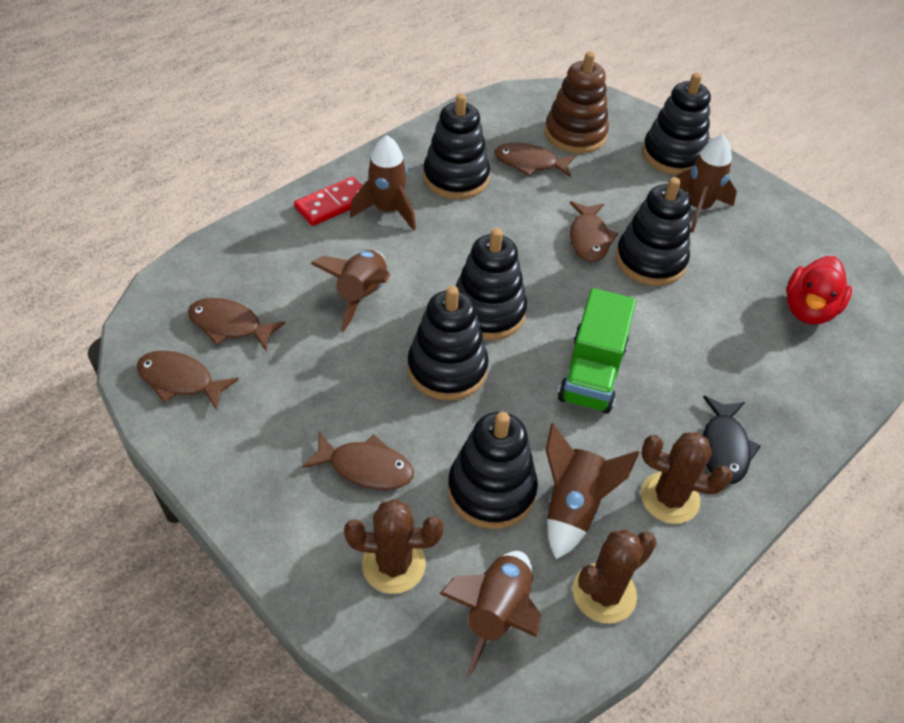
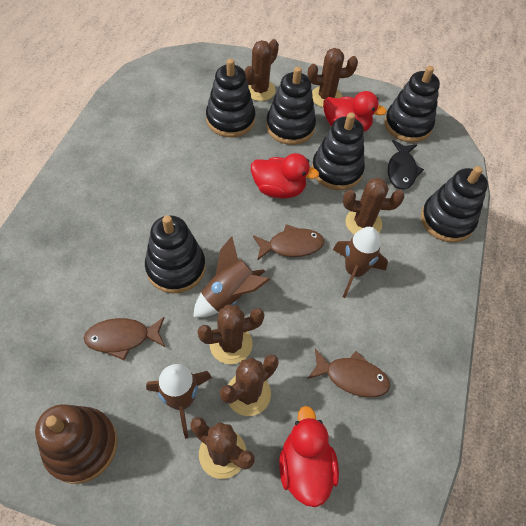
brown cactus: [344,499,443,594] [573,529,657,624] [641,432,733,524] = 3 -> [190,417,255,479] [197,305,264,364] [220,354,279,416] [245,39,279,101] [307,48,358,107] [343,177,404,234] = 6
brown fish: [137,351,239,410] [188,298,285,351] [302,432,414,490] [494,143,576,177] [570,201,618,262] = 5 -> [84,317,165,360] [253,224,324,261] [307,349,390,397] = 3
brown rocket: [311,250,390,332] [350,135,416,231] [439,551,541,676] [546,423,640,559] [675,134,737,232] = 5 -> [146,364,212,439] [193,236,270,317] [333,227,388,298] = 3
green truck: [558,288,636,414] = 1 -> none = 0
red domino: [294,177,362,226] = 1 -> none = 0
red duck: [786,256,852,324] = 1 -> [251,153,319,198] [279,406,339,507] [323,91,387,132] = 3

